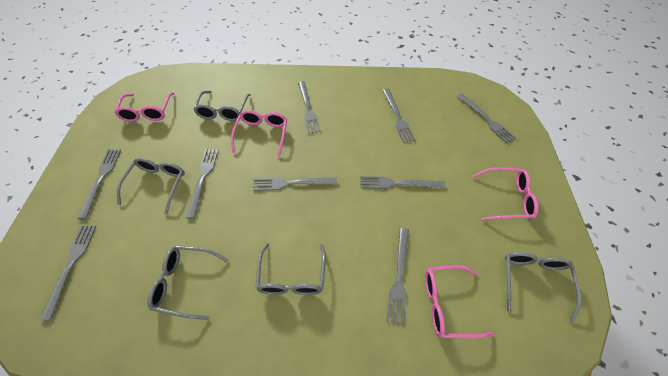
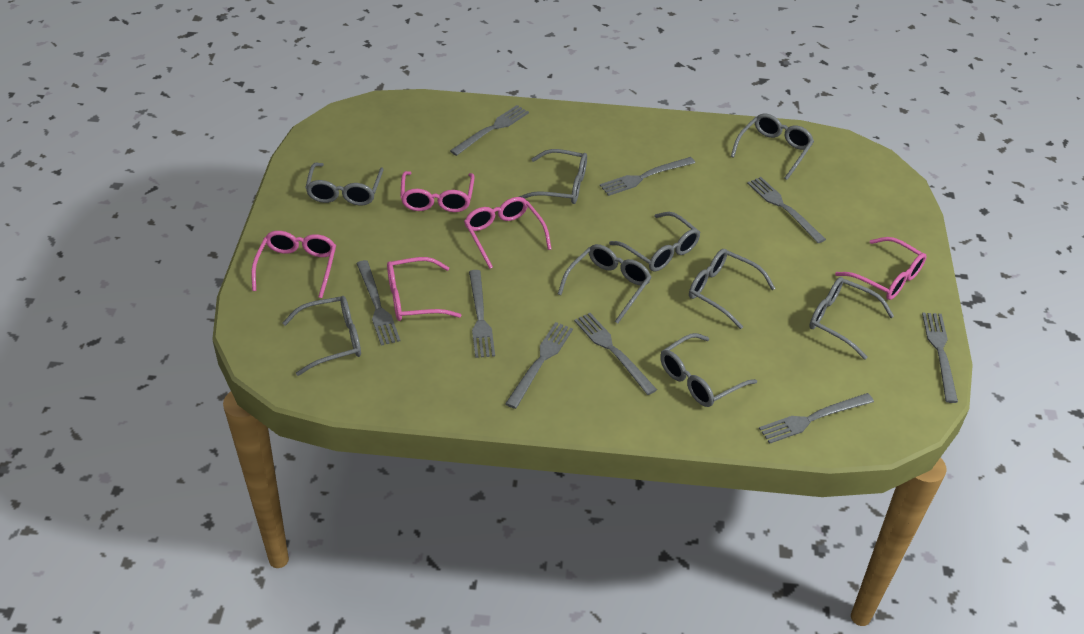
grey glasses: [117,158,185,214] [147,246,228,320] [193,91,251,121] [256,243,326,295] [505,252,581,322] = 5 -> [283,296,361,376] [305,163,384,205] [519,149,587,204] [558,244,652,324] [609,212,700,272] [660,333,757,407] [689,249,775,329] [731,114,814,180] [809,277,894,360] = 9
pink glasses: [114,92,175,122] [231,110,287,157] [425,265,494,338] [473,167,539,221] = 4 -> [251,231,336,298] [387,257,461,321] [400,171,475,212] [464,197,551,269] [835,237,926,300] = 5

